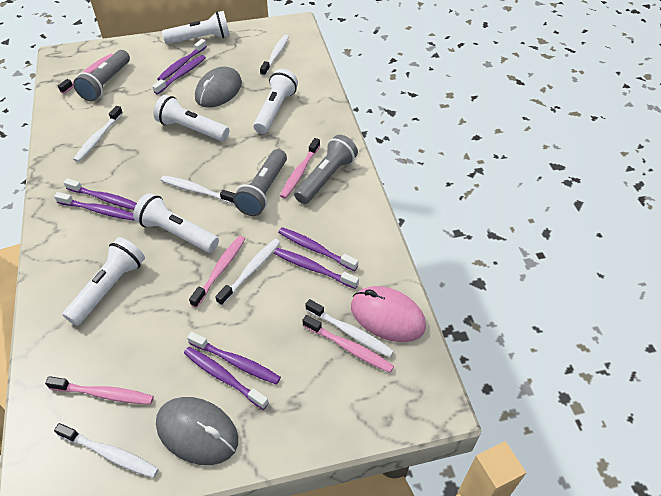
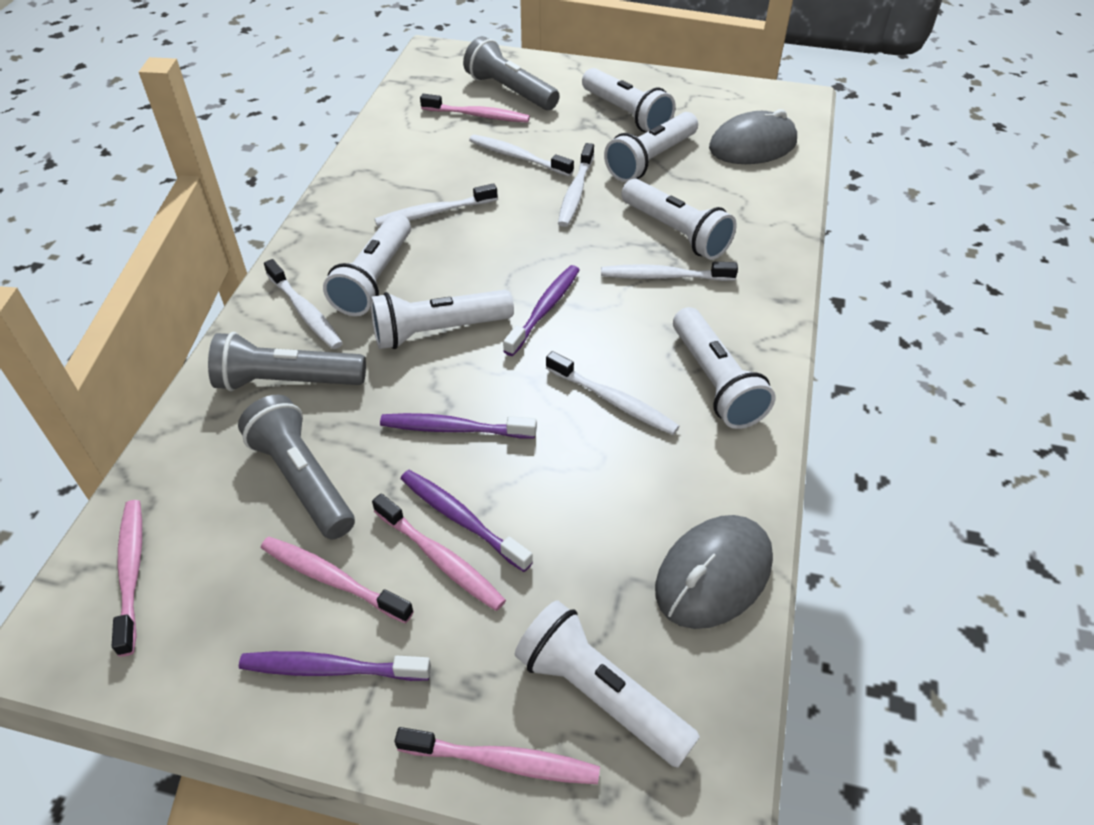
pink mouse: [351,286,426,342] = 1 -> none = 0
purple toothbrush: [54,192,134,221] [64,178,137,210] [152,55,206,94] [157,39,207,81] [184,347,269,410] [187,332,281,385] [274,248,359,289] [278,227,358,271] = 8 -> [239,651,431,681] [380,413,537,439] [400,470,533,572] [503,265,580,356] = 4
white flashlight: [63,237,145,326] [133,193,219,253] [154,95,229,141] [162,11,230,44] [253,69,298,134] = 5 -> [323,213,411,316] [370,290,514,349] [515,600,700,768] [582,68,676,132] [604,112,698,182] [621,179,737,260] [673,307,776,429] = 7

